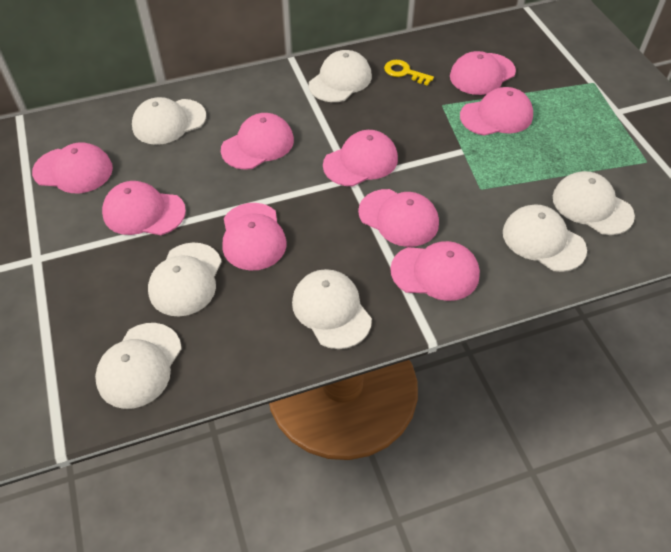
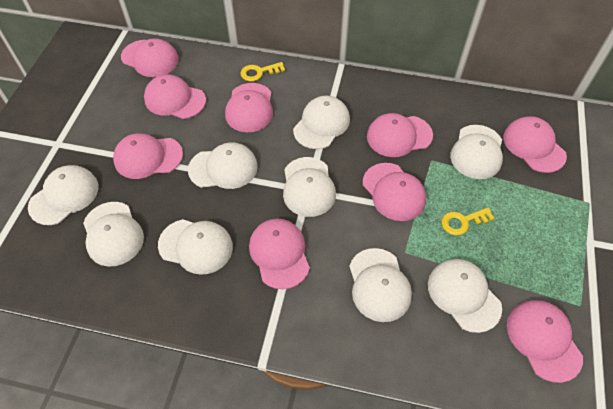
white cap: [95,323,182,409] [132,97,206,145] [148,243,222,317] [292,269,372,349] [309,50,372,102] [503,204,587,272] [553,171,635,235] = 7 -> [28,165,99,225] [83,202,144,267] [158,219,233,275] [188,143,258,189] [283,157,336,217] [293,95,350,149] [349,248,412,322] [428,259,502,333] [450,125,503,179] = 9
yellow key: [384,60,434,86] = 1 -> [240,62,285,81] [442,208,495,235] = 2

